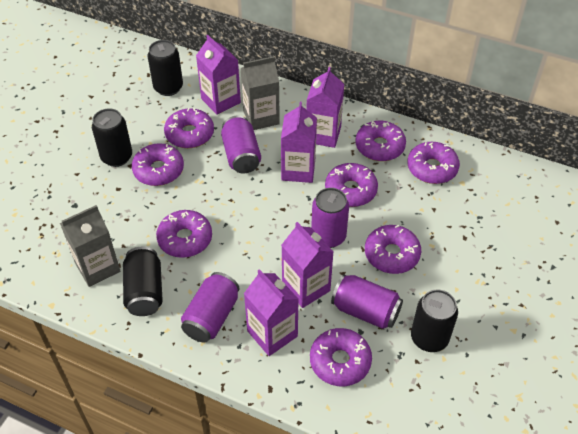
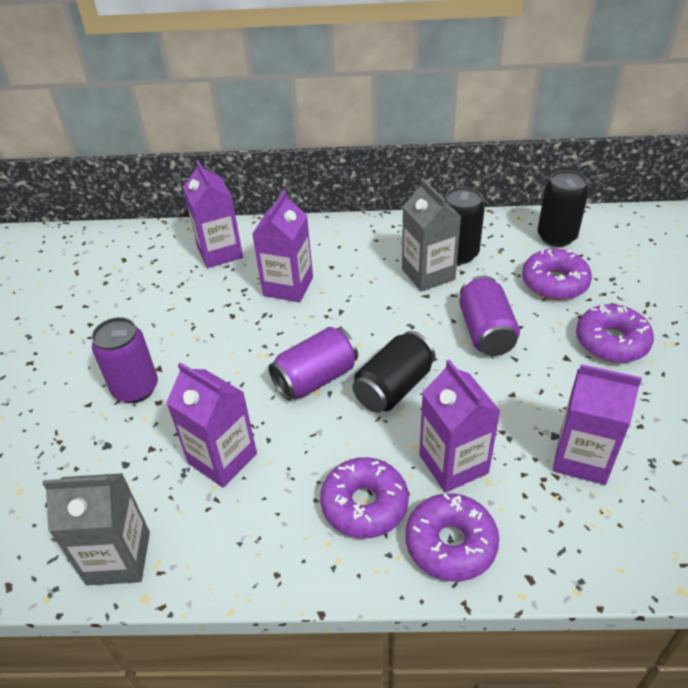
black can: [92,108,132,167] [123,247,163,316] [147,40,183,96] [411,289,458,352] = 4 -> [352,331,435,413] [445,187,485,264] [537,170,589,247] = 3
purple can: [181,272,239,343] [221,116,261,173] [311,188,349,248] [331,274,403,329] = 4 -> [92,317,158,403] [268,327,358,401] [459,275,520,356] = 3
purple donut: [132,143,184,186] [156,210,212,258] [164,108,214,148] [310,328,372,386] [325,163,378,207] [355,121,406,161] [365,225,421,274] [408,142,460,184] = 8 -> [320,457,409,538] [405,493,499,582] [522,249,592,300] [576,304,654,363] = 4

